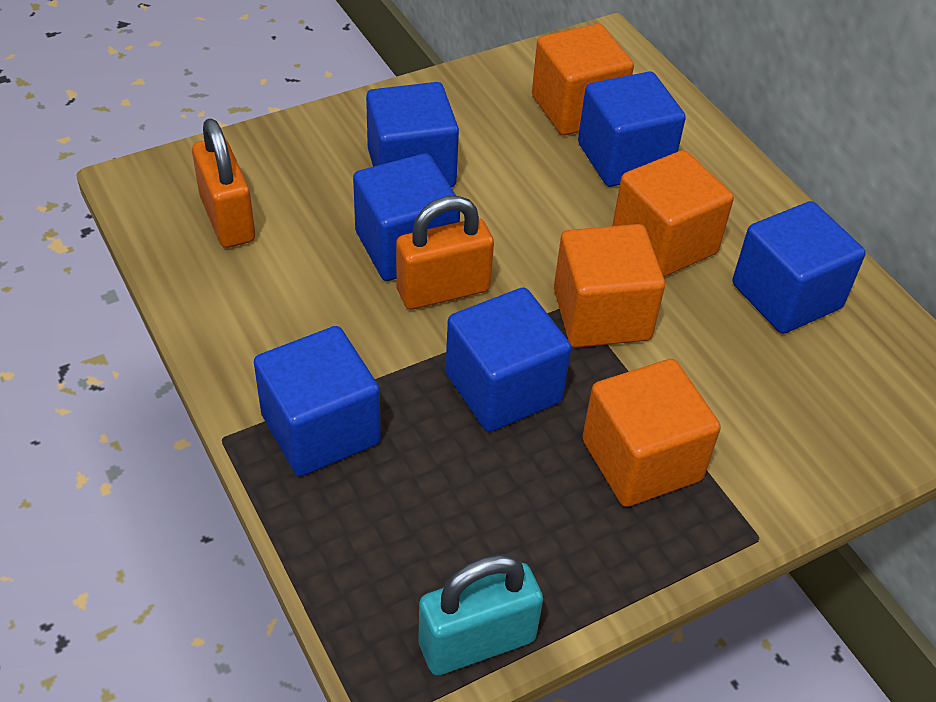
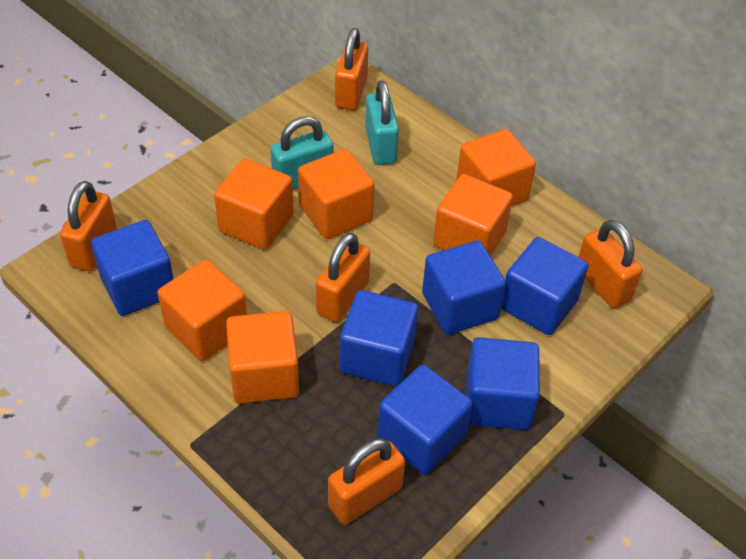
orange cube: [532,24,634,135] [554,224,665,348] [582,359,721,507] [612,150,734,277] = 4 -> [158,259,247,361] [214,159,294,250] [226,311,299,403] [298,149,374,239] [433,174,513,256] [456,129,536,206] = 6
orange padlock: [192,118,255,248] [396,196,494,310] = 2 -> [60,181,117,271] [316,233,370,322] [328,438,405,525] [335,28,368,110] [579,220,642,308] = 5
turquoise padlock: [418,554,543,675] = 1 -> [270,116,333,190] [365,80,399,165] = 2

